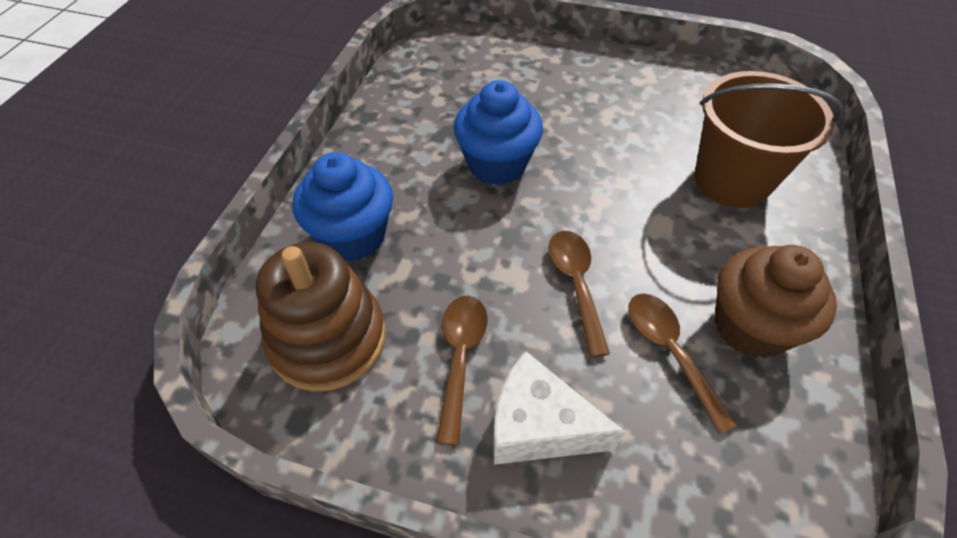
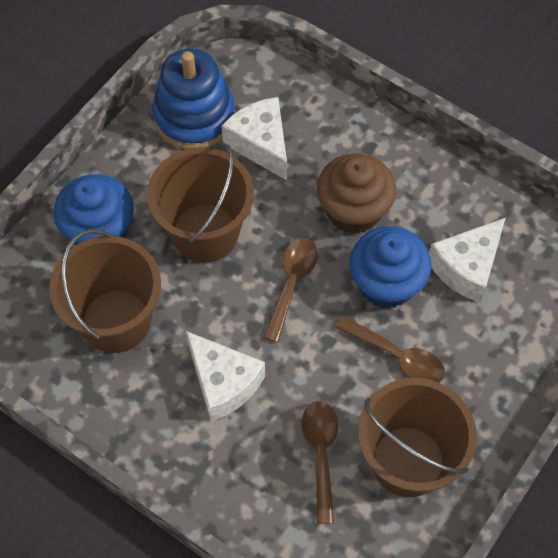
blue stacking toy: none = 0 -> [152,48,235,150] = 1
brown bucket: [694,71,844,208] = 1 -> [49,229,161,353] [147,142,254,263] [358,378,477,497] = 3
brown stacking toy: [256,242,386,392] = 1 -> none = 0
white cheese: [493,351,625,465] = 1 -> [186,331,265,421] [222,97,287,180] [429,218,506,303] = 3

